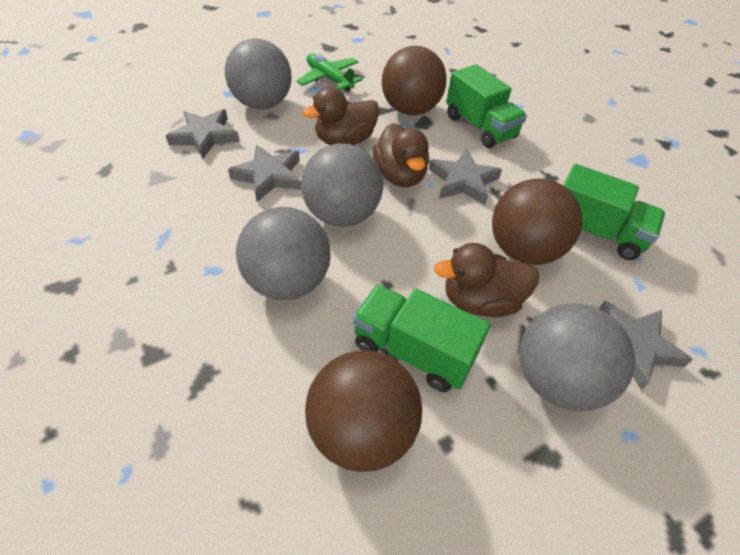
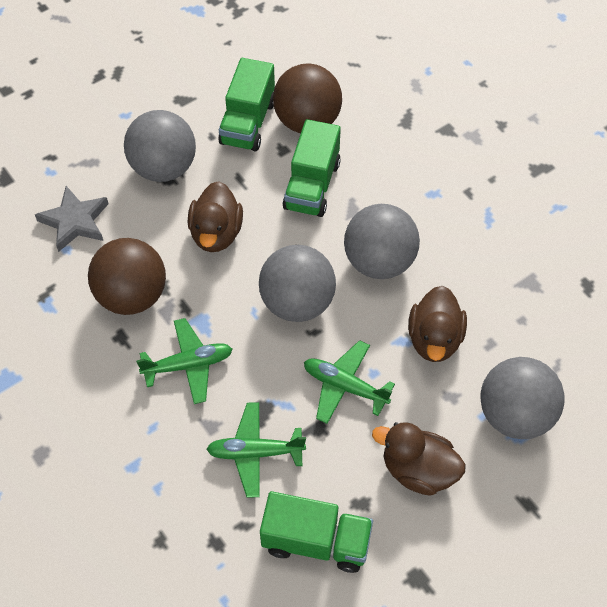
brown ball: [305,351,422,472] [382,46,447,115] [492,179,582,265] = 3 -> [88,238,166,315] [273,63,342,133] = 2
green plane: [297,54,362,92] = 1 -> [136,318,232,404] [206,402,306,498] [304,340,395,424] = 3
grey star: [166,109,240,158] [228,145,301,202] [429,149,502,205] [599,300,693,390] = 4 -> [35,186,109,252] = 1

